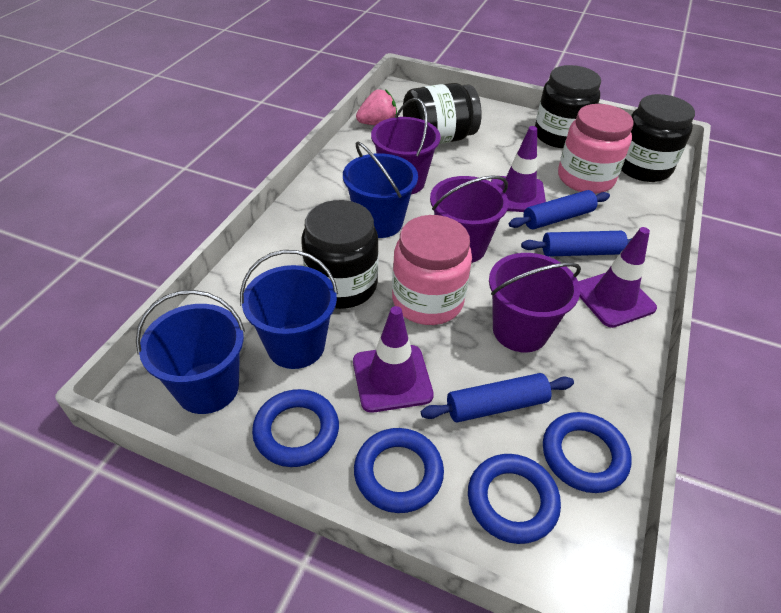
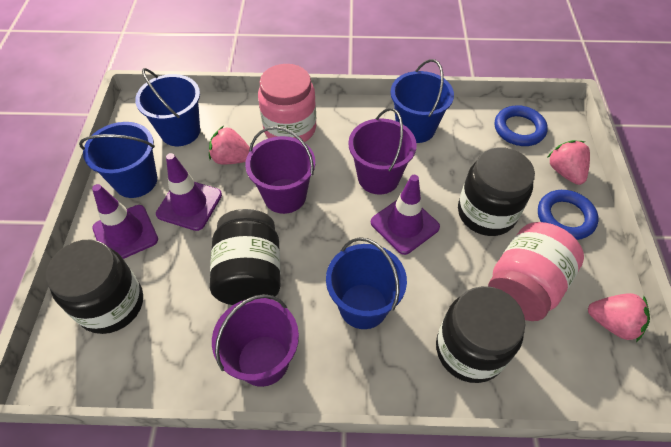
blue bucket: [136,290,245,414] [240,250,338,369] [343,141,418,238] = 3 -> [79,122,157,198] [135,68,200,146] [326,237,407,329] [391,59,454,143] = 4
blue ring: [252,389,339,467] [354,428,444,513] [468,454,561,544] [543,412,632,493] = 4 -> [495,105,548,146] [538,190,599,240] = 2
blue rolling pin: [421,373,574,423] [509,190,610,229] [521,231,632,257] = 3 -> none = 0
pink strawberry: [356,89,397,125] = 1 -> [209,126,250,164] [547,140,590,185] [588,293,650,342] = 3

